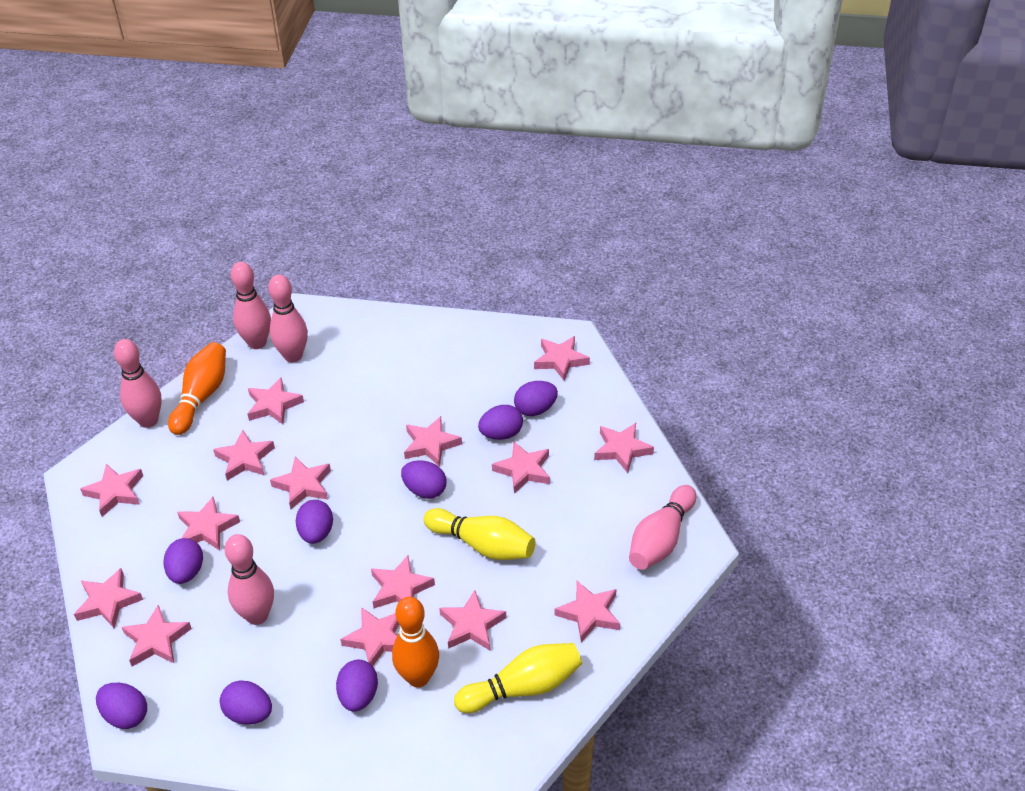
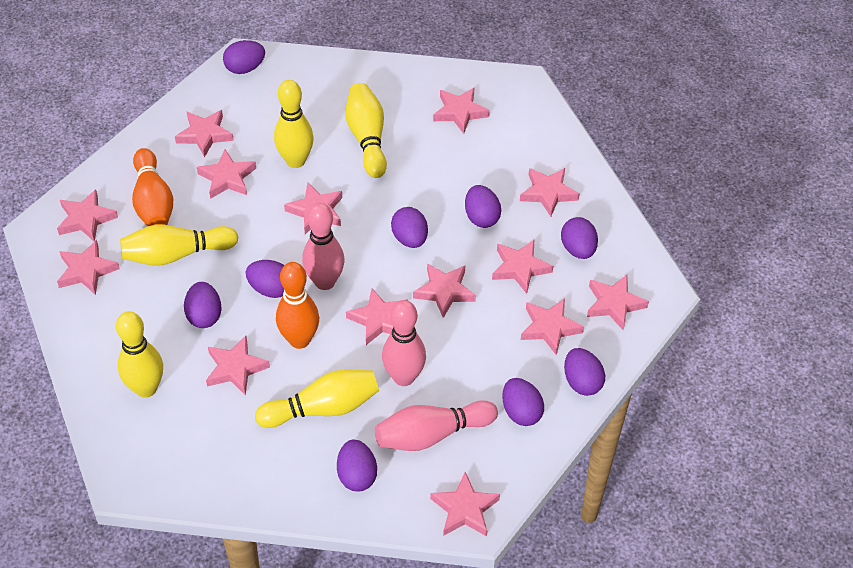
pink bowling pin: [114,339,162,428] [225,534,274,625] [231,262,271,349] [268,275,308,362] [629,485,696,570] = 5 -> [302,203,345,290] [375,400,498,451] [382,300,426,386] = 3
pink star: [74,568,143,629] [80,464,143,517] [122,605,192,667] [177,497,240,551] [213,430,275,481] [248,377,304,424] [270,457,331,509] [340,607,399,666] [371,555,435,608] [404,416,462,467] [439,590,506,651] [492,442,550,494] [534,336,590,381] [554,581,620,642] [594,423,654,473] = 15 -> [57,190,118,241] [57,240,120,295] [175,110,234,157] [197,149,256,199] [206,336,270,396] [284,183,342,234] [346,289,408,345] [413,263,476,318] [430,472,500,536] [433,88,490,134] [492,240,553,294] [520,168,580,217] [521,298,584,355] [587,275,649,330] = 14
purple egg: [96,683,147,729] [164,538,203,584] [220,680,272,724] [296,500,333,544] [336,660,378,712] [401,460,447,499] [478,405,523,440] [514,381,558,416] = 8 -> [184,282,222,328] [223,40,265,74] [246,260,284,298] [337,440,377,491] [391,207,428,248] [465,185,501,228] [502,378,544,426] [561,217,598,259] [564,348,605,396] = 9
yellow bowling pin: [423,508,536,560] [454,643,582,713] = 2 -> [116,311,163,398] [120,224,238,266] [255,370,379,428] [274,80,314,168] [346,83,387,178] = 5

